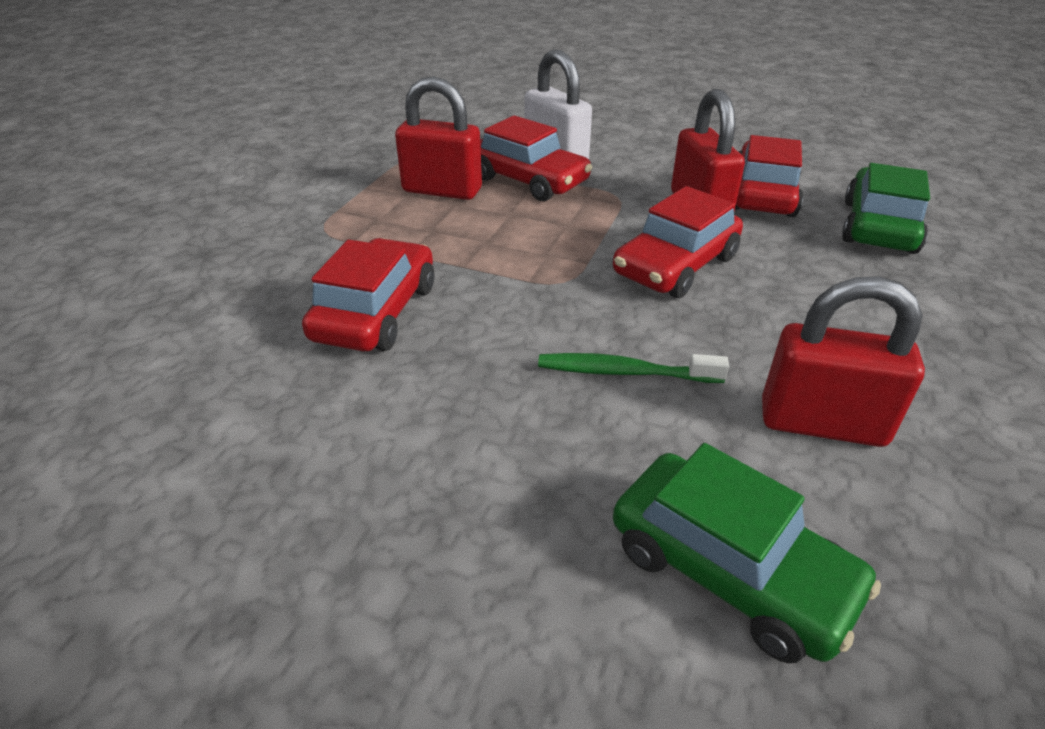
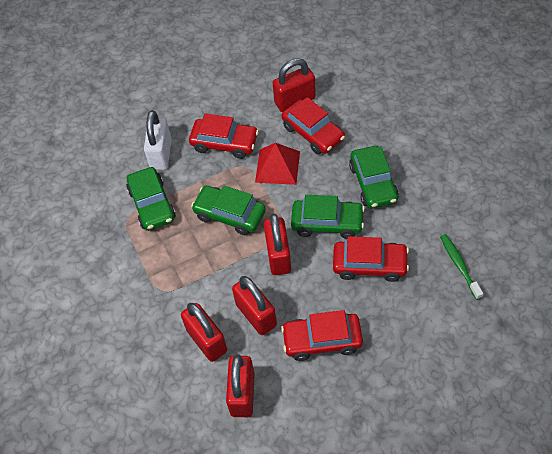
green car: [613,443,881,663] [842,163,930,254] = 2 -> [127,167,176,231] [191,186,266,235] [291,195,365,239] [349,146,399,209] = 4
red padlock: [395,76,482,200] [671,89,745,211] [762,276,925,447] = 3 -> [181,303,227,362] [226,354,255,417] [232,276,277,335] [264,213,291,275] [273,58,316,112] = 5
red pyramid: none = 0 -> [255,143,300,185] = 1

